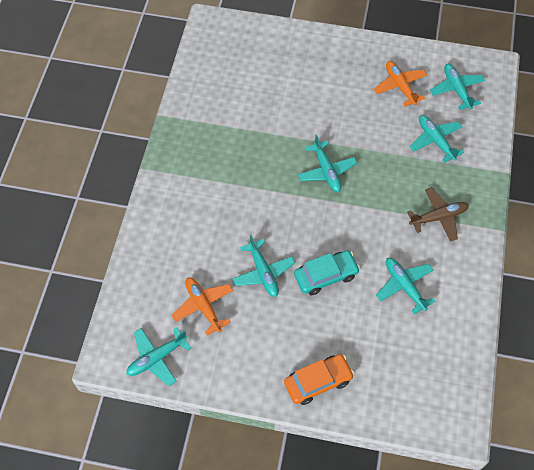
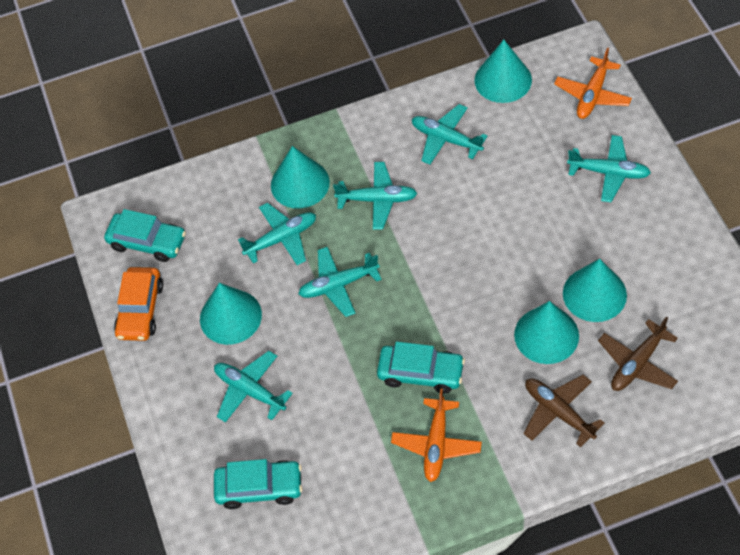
brown plane: [407,187,469,242] = 1 -> [524,375,604,447] [598,317,678,391] = 2
turquoise car: [294,250,360,295] = 1 -> [104,209,186,262] [214,459,302,509] [377,342,465,394] = 3
turquoise cone: none = 0 -> [200,283,262,345] [271,146,330,209] [474,40,532,103] [514,301,579,364] [563,259,627,322] = 5

